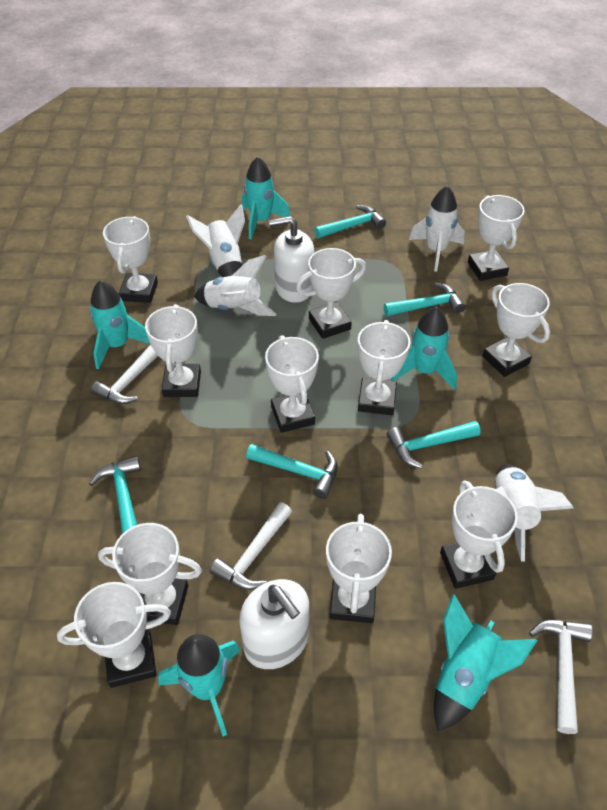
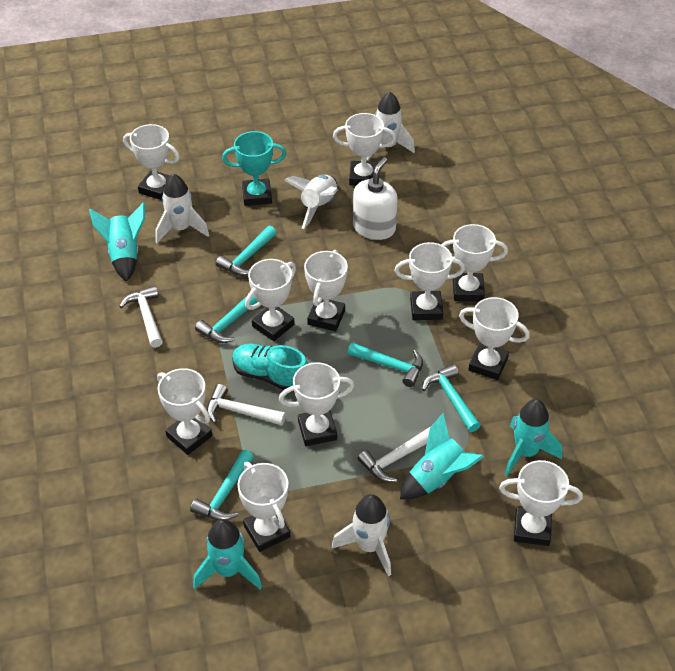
turquoise rocket: [90,280,150,370] [158,634,241,736] [242,157,290,239] [391,306,457,390] [434,594,538,731] = 5 -> [89,202,145,282] [193,519,262,589] [400,413,484,499] [504,399,562,476] = 4
turquoise shoe: none = 0 -> [232,344,308,392] = 1
turquoise trophy: none = 0 -> [222,131,286,206] = 1
white soap dispenser: [239,579,309,669] [269,216,314,303] = 2 -> [353,157,397,240] = 1

